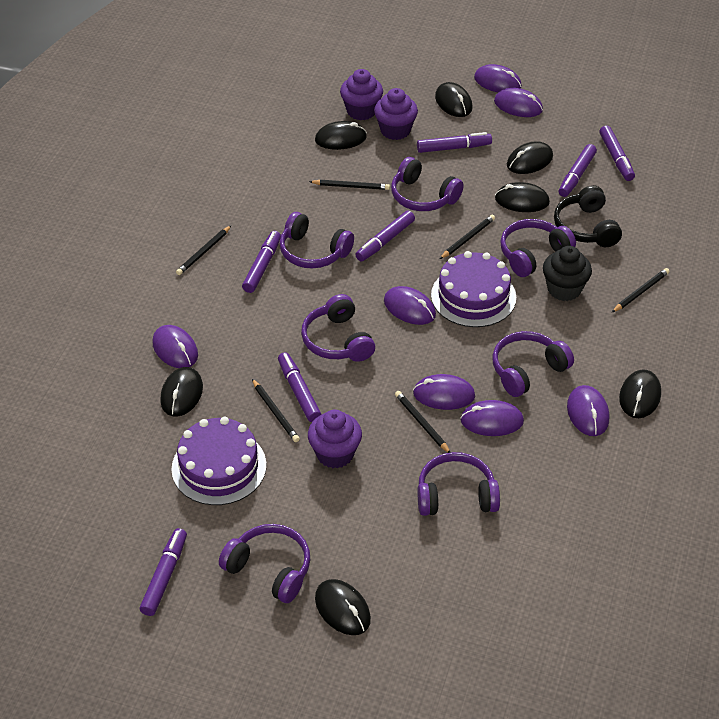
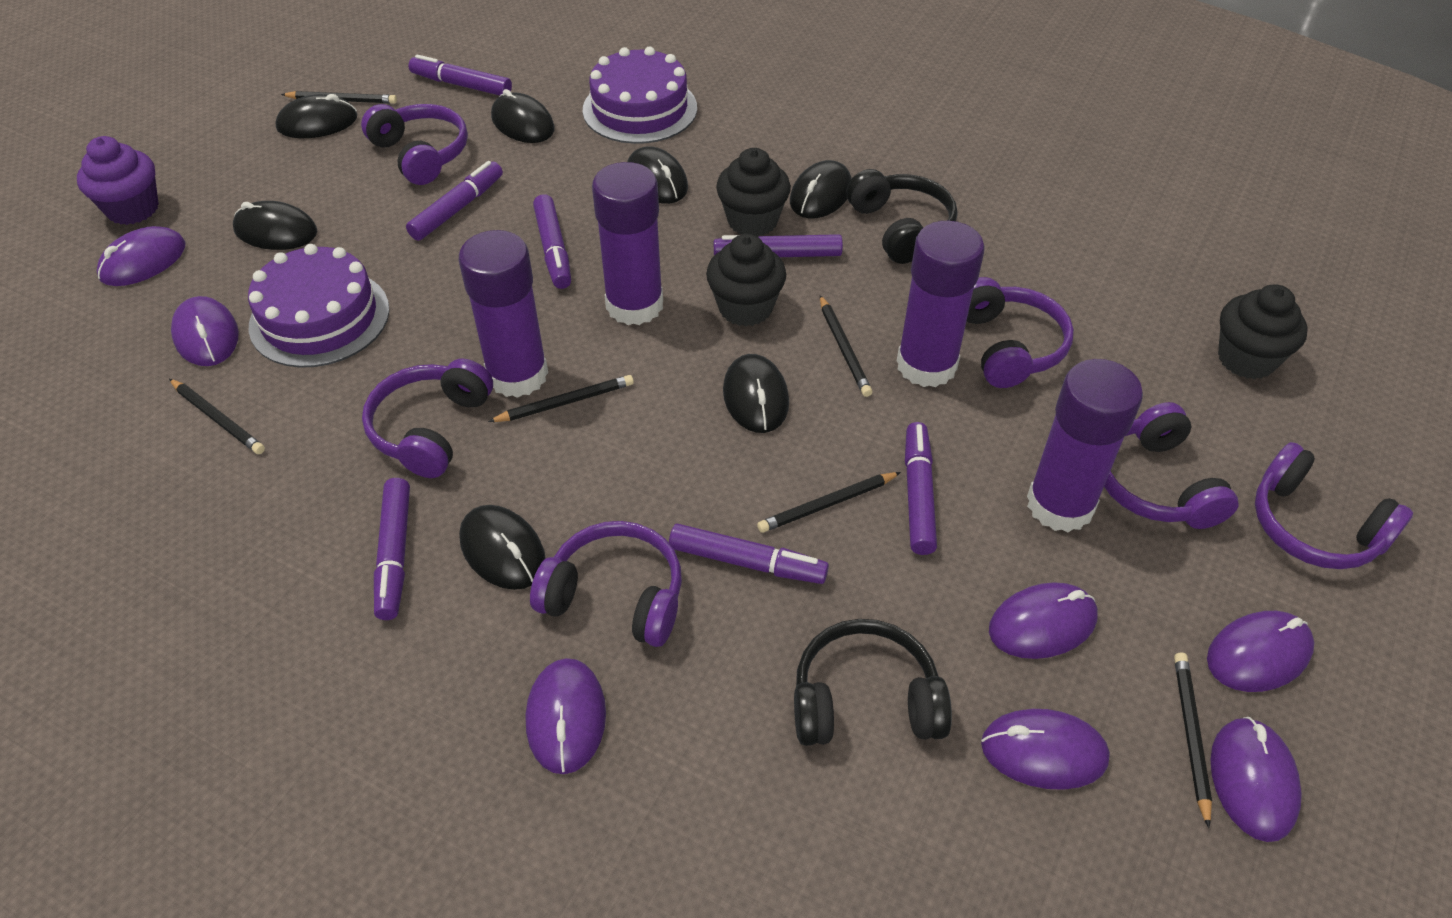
black cupcake: [543,246,592,301] = 1 -> [706,234,786,327] [716,148,791,236] [1218,284,1308,379] = 3
black headphones: [554,185,622,247] = 1 -> [794,619,952,746] [846,169,957,264] = 2
purple cupcake: [308,410,362,469] [340,69,383,120] [374,88,418,140] = 3 -> [77,136,159,225] = 1
purple glue stick: none = 0 -> [458,230,548,398] [592,162,663,325] [897,221,985,387] [1027,359,1143,532] = 4
purple headphones: [219,524,310,603] [279,212,354,269] [301,294,375,362] [391,157,464,211] [418,452,500,516] [492,331,574,397] [500,219,576,277] = 7 -> [361,104,468,185] [362,358,493,478] [530,521,682,647] [967,277,1074,388] [1104,402,1239,529] [1255,442,1413,569] = 6

